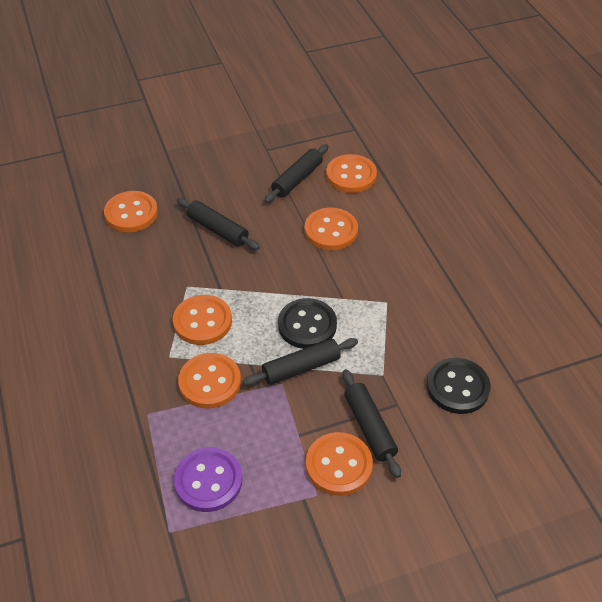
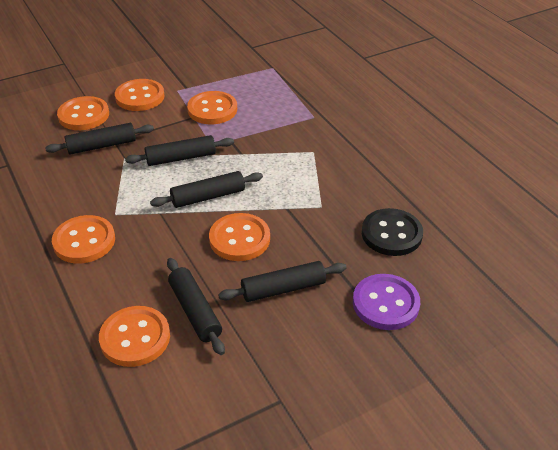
black button: [278,298,337,349] [427,358,491,414] = 2 -> [362,208,423,256] = 1
black rolling pin: [177,198,260,250] [243,338,358,386] [264,144,329,203] [342,369,401,478] = 4 -> [45,123,154,155] [125,135,234,166] [150,171,263,208] [167,258,225,355] [218,261,347,302] = 5

